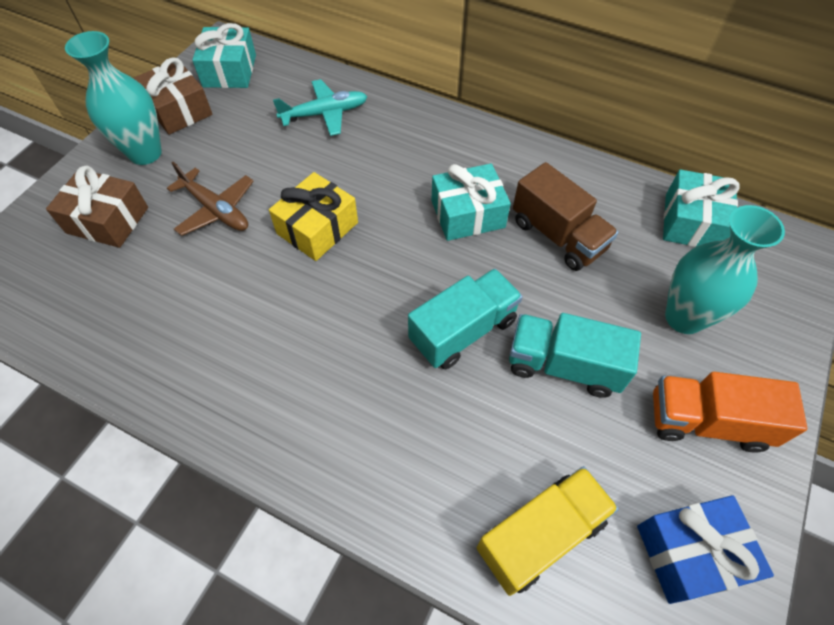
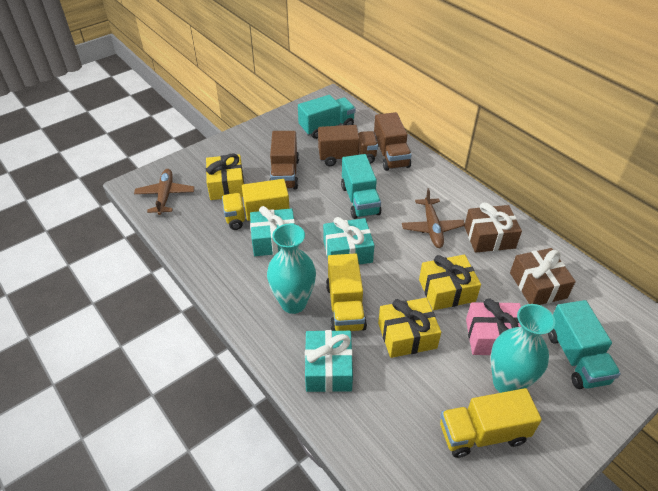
blue gift: [637,495,774,604] = 1 -> none = 0
brown plane: [167,162,254,236] = 1 -> [134,169,195,215] [402,188,465,248] = 2
brown truck: [513,162,618,271] = 1 -> [269,131,299,190] [318,125,378,166] [374,112,412,171] = 3
orange truck: [653,372,807,453] = 1 -> none = 0
pink gift: none = 0 -> [466,298,521,355] = 1
turquoise plane: [273,79,368,136] = 1 -> none = 0
turquoise truck: [408,269,523,369] [509,313,641,398] = 2 -> [298,95,356,139] [341,154,382,219] [548,300,621,389] = 3
yellow gift: [269,172,358,261] = 1 -> [206,153,244,200] [378,298,441,358] [419,254,481,310] = 3
yellow truck: [477,466,619,596] = 1 -> [222,179,290,230] [326,253,367,331] [440,388,542,458] = 3

